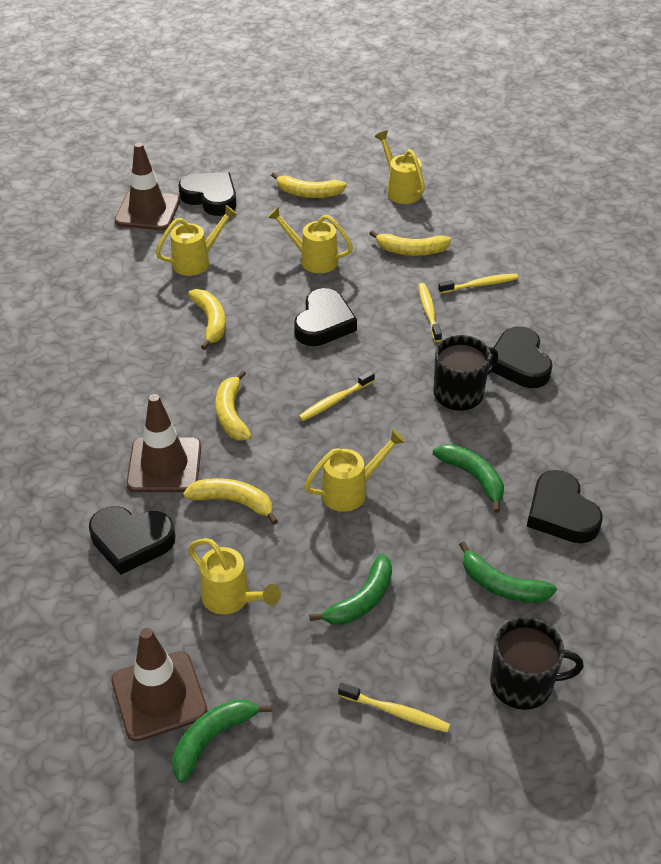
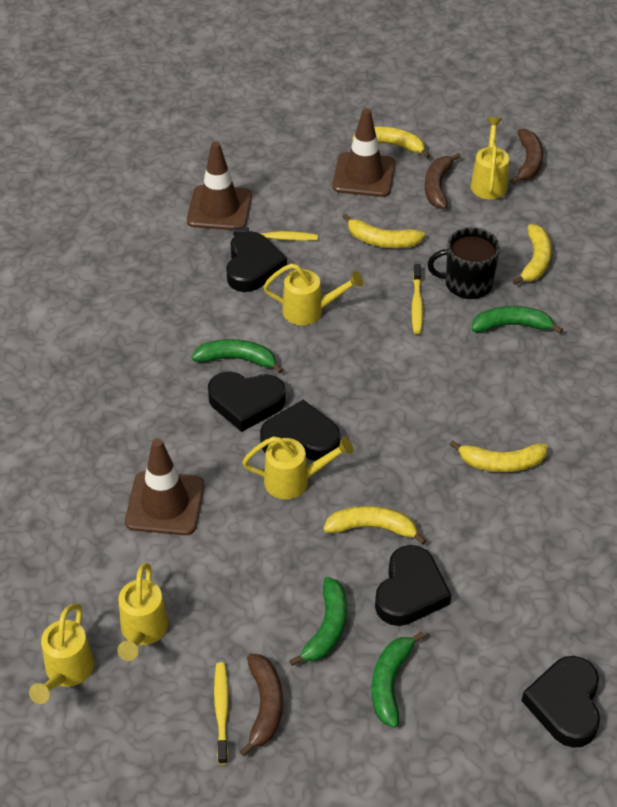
black mug: [433,335,498,411] [490,617,584,710] = 2 -> [427,227,500,299] = 1
brown banana: none = 0 -> [240,654,283,756] [425,153,461,209] [511,129,543,184] = 3
yellow toothbrush: [298,371,375,421] [338,683,450,732] [419,283,442,342] [438,274,518,294] = 4 -> [214,662,229,765] [233,227,318,241] [411,264,423,334] = 3

